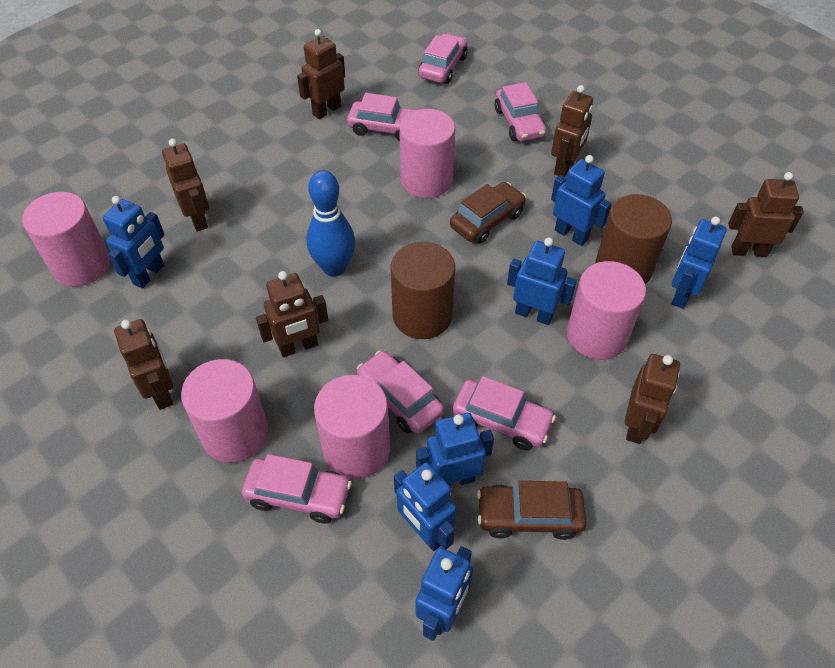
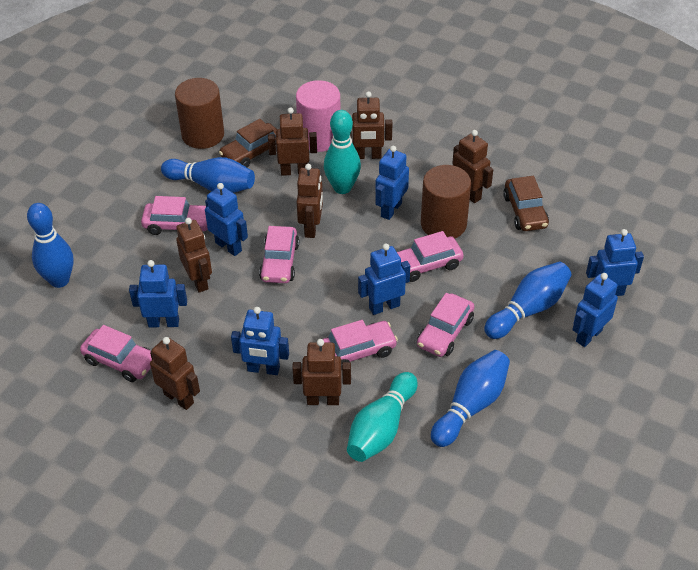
blue bowling pin: [307,170,355,277] = 1 -> [27,203,74,288] [161,157,255,193] [431,350,510,447] [484,262,571,339] = 4
pink cylinder: [22,192,110,286] [181,359,268,463] [314,375,390,479] [399,109,455,198] [567,261,646,360] = 5 -> [296,80,341,152] = 1
turquoise bowling pin: none = 0 -> [324,110,361,194] [347,372,418,462] = 2

